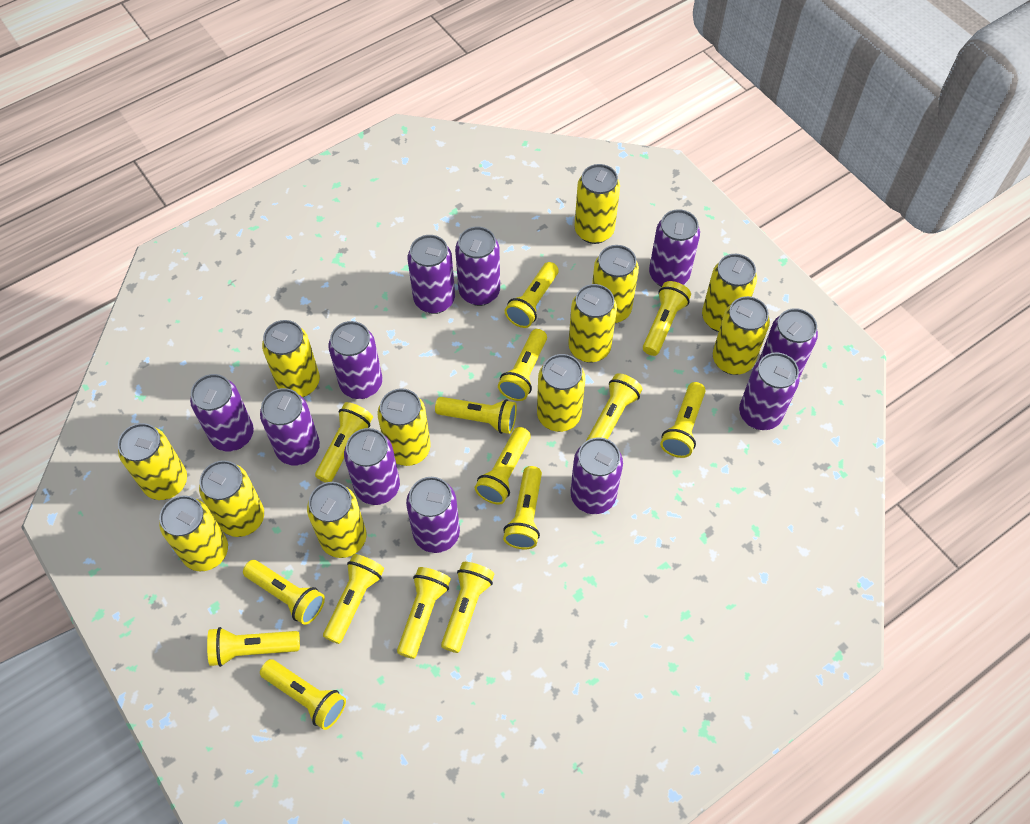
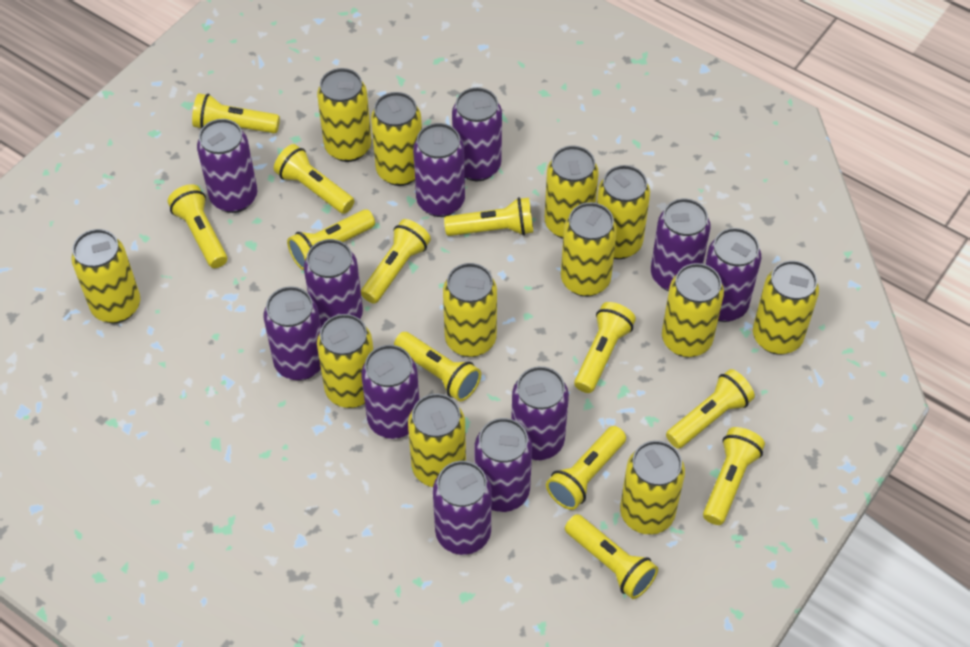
yellow flashlight: [207,627,300,667] [243,560,325,625] [260,659,346,730] [315,402,373,483] [323,554,384,644] [397,567,451,659] [435,397,517,434] [441,562,494,653] [475,427,531,505] [498,329,547,401] [503,466,542,549] [505,262,559,328] [586,373,643,441] [643,281,691,356] [660,382,706,458] = 15 -> [168,184,227,268] [192,93,280,133] [274,144,354,214] [287,209,375,270] [361,219,431,304] [394,332,481,402] [444,197,534,236] [546,426,626,510] [565,514,658,599] [574,302,636,393] [666,369,755,449] [703,427,765,525] = 12

